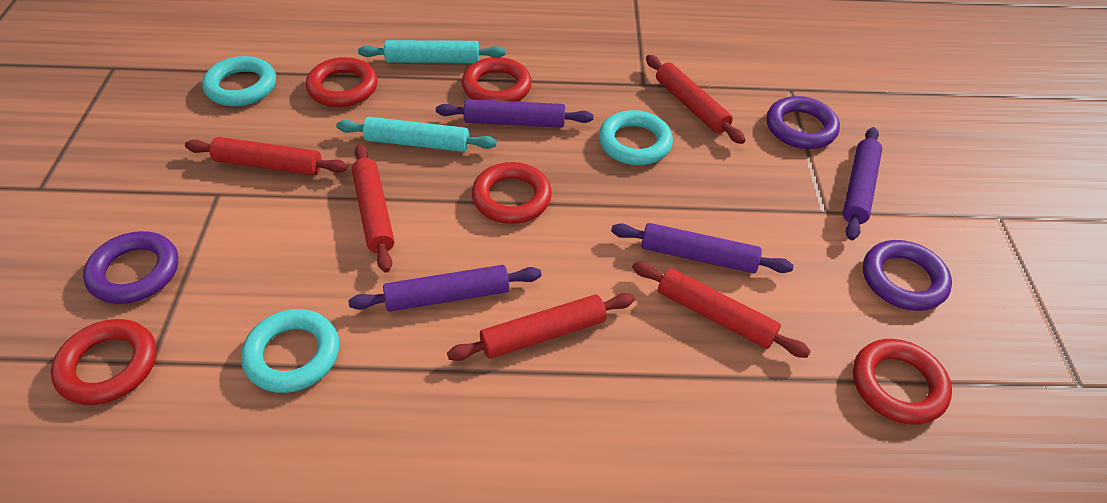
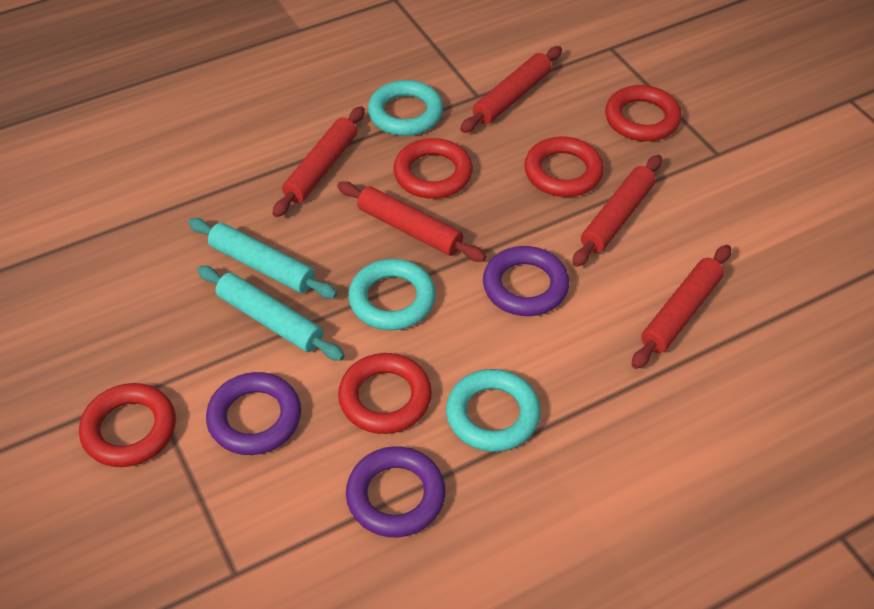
purple rolling pin: [348,265,541,312] [436,99,593,128] [611,223,794,273] [843,127,882,240] = 4 -> none = 0

